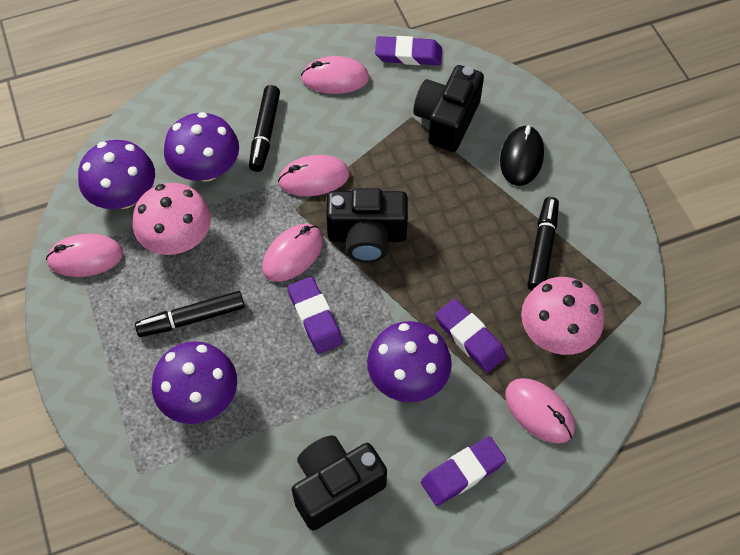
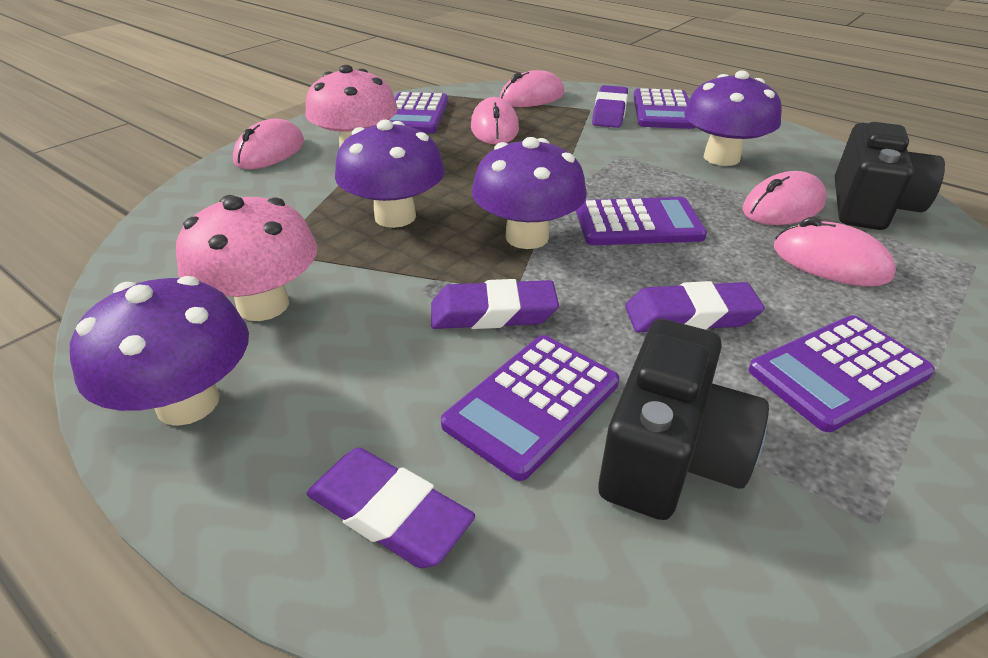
black camera: [292,435,387,530] [326,188,408,263] [413,65,484,152] = 3 -> [598,319,769,520] [835,122,945,230] = 2
black marker: [135,291,245,337] [249,85,280,172] [527,197,559,291] = 3 -> none = 0
black mouse: [500,125,544,186] = 1 -> none = 0
purple calculator: none = 0 -> [389,92,448,133] [441,335,619,481] [576,197,707,245] [633,88,695,129] [748,315,935,432] = 5

